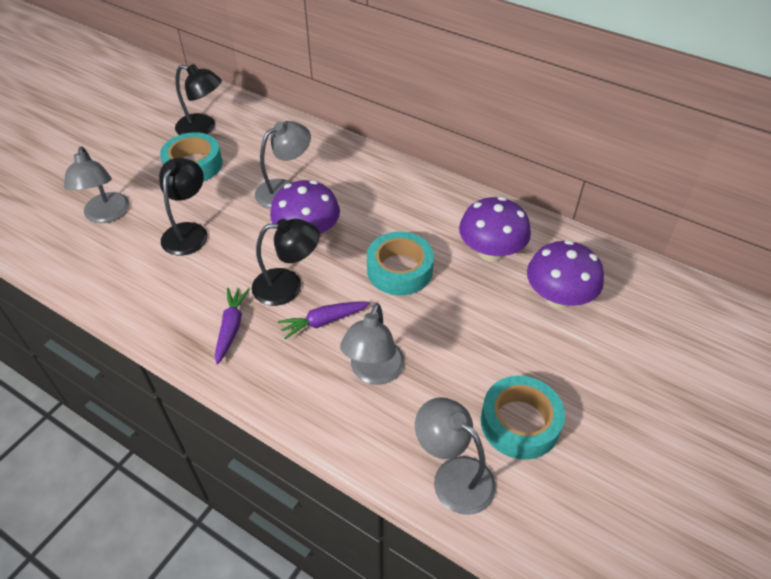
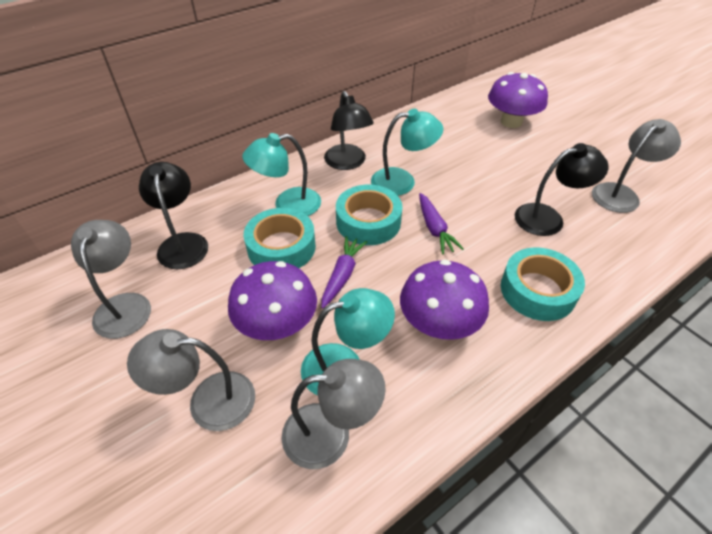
turquoise lamp: none = 0 -> [242,133,321,216] [301,288,395,395] [371,108,443,196] = 3

